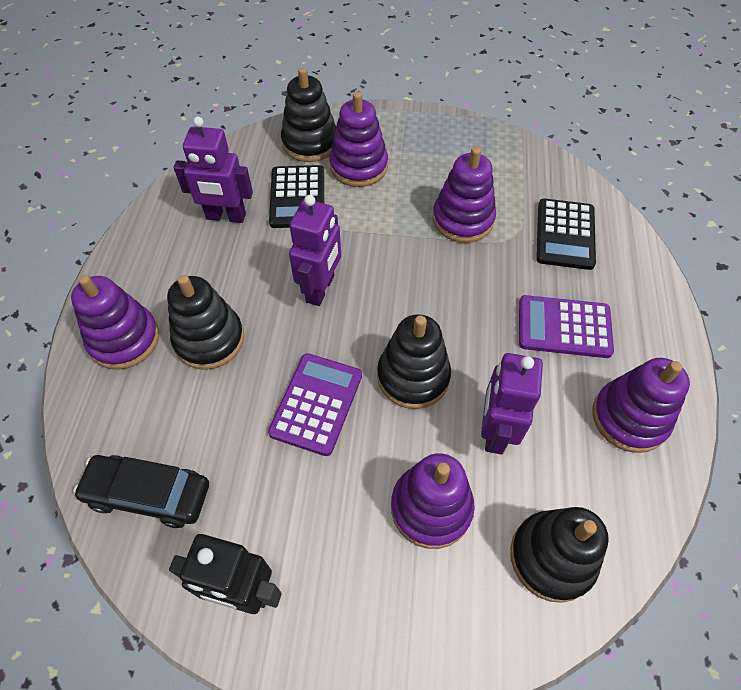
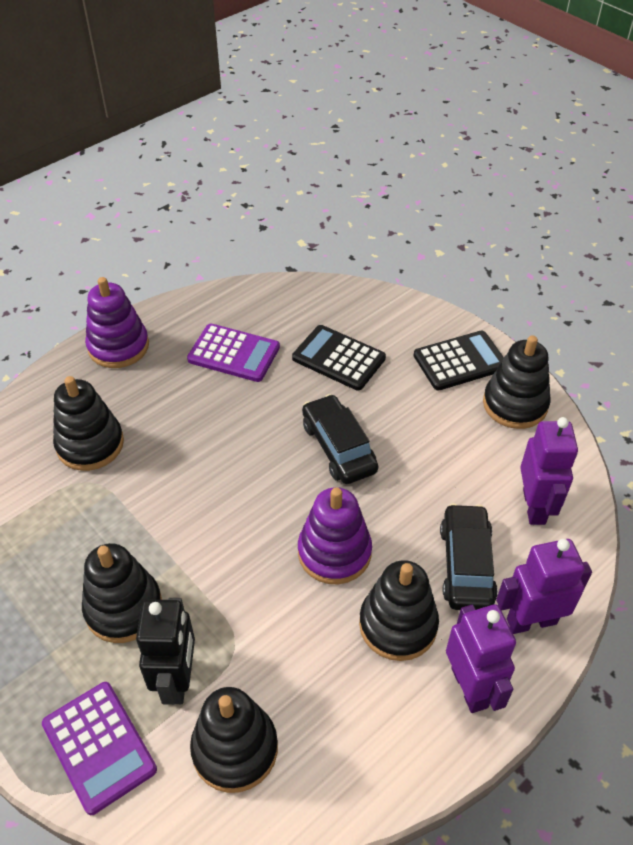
black car: [73,455,209,528] = 1 -> [302,394,378,484] [440,503,498,610] = 2
black stacking toy: [167,275,244,370] [281,67,337,162] [377,314,451,409] [510,507,609,603] = 4 -> [53,376,124,471] [82,543,162,643] [190,687,278,793] [359,560,439,661] [483,335,550,429] = 5
purple stacking toy: [71,275,159,370] [329,92,388,187] [391,453,475,549] [433,147,496,243] [592,358,690,453] = 5 -> [85,277,149,368] [298,487,372,584] = 2

